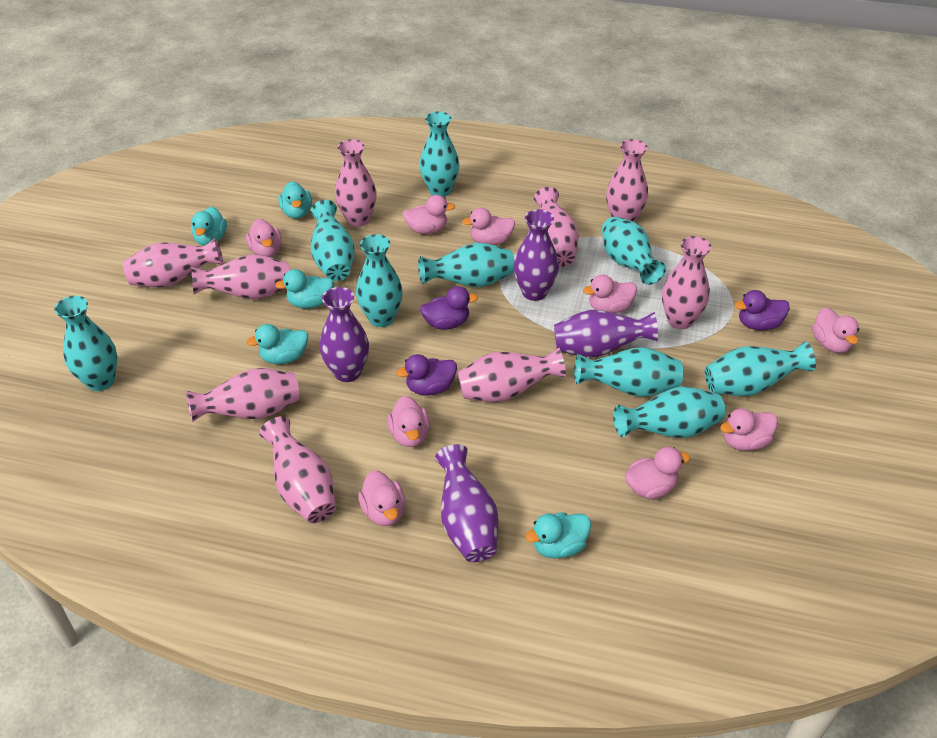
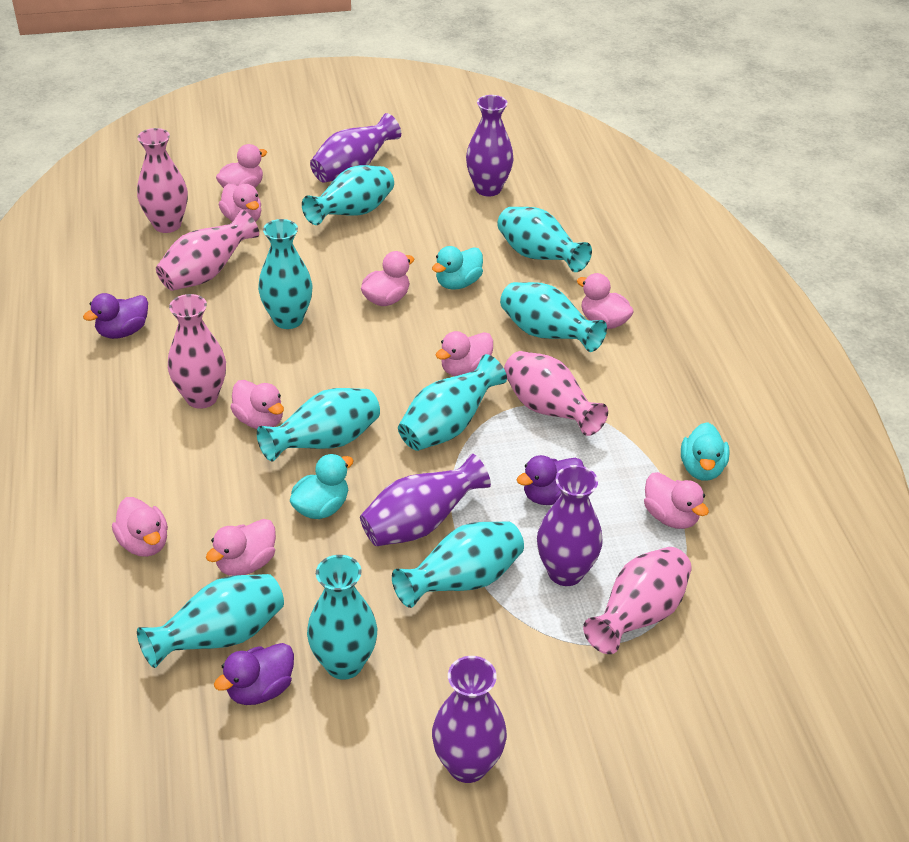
pink vase: [123,238,223,288] [186,368,300,422] [191,254,289,299] [259,416,336,523] [335,139,377,227] [458,347,566,402] [534,187,579,267] [606,139,648,222] [662,236,711,329] = 9 -> [137,128,188,233] [156,210,259,291] [168,294,226,409] [504,351,608,436] [583,547,692,654] = 5
purple vase: [319,287,369,382] [435,444,499,562] [514,209,559,301] [554,310,658,357] = 4 -> [310,113,401,183] [360,454,491,546] [432,656,507,783] [466,95,514,196] [537,465,603,586] = 5
turquoise duck: [191,206,227,246] [246,324,308,364] [275,269,334,309] [278,181,312,219] [525,512,591,559] = 5 -> [290,454,354,519] [432,246,483,290] [681,422,730,481] = 3

